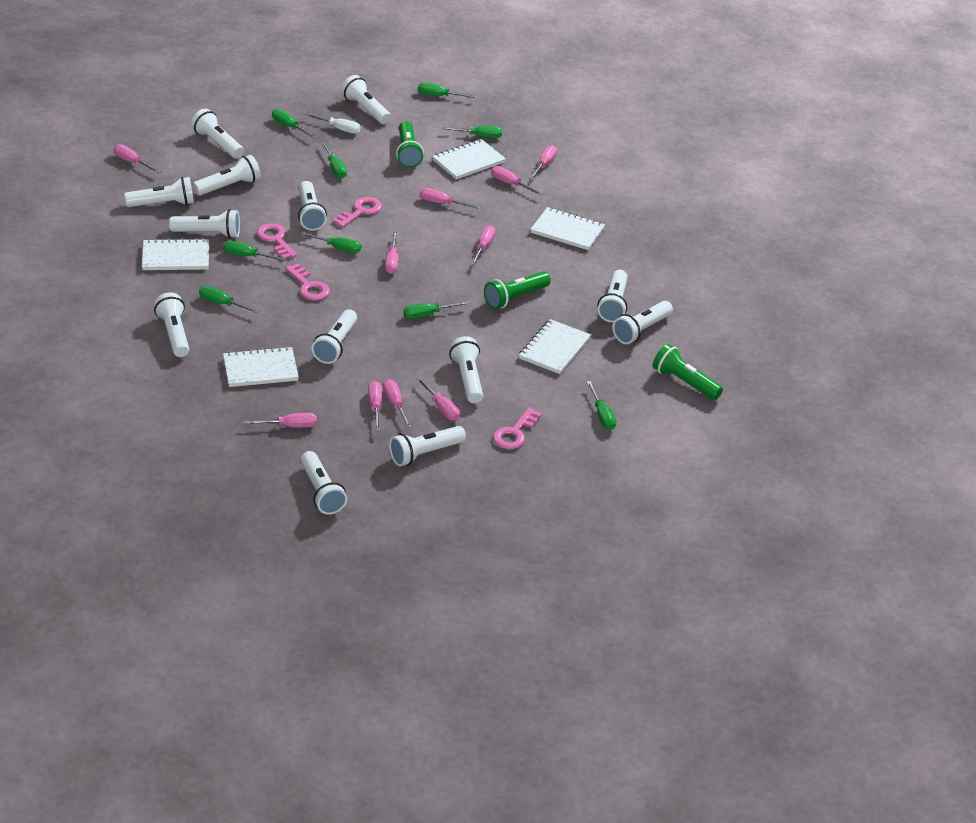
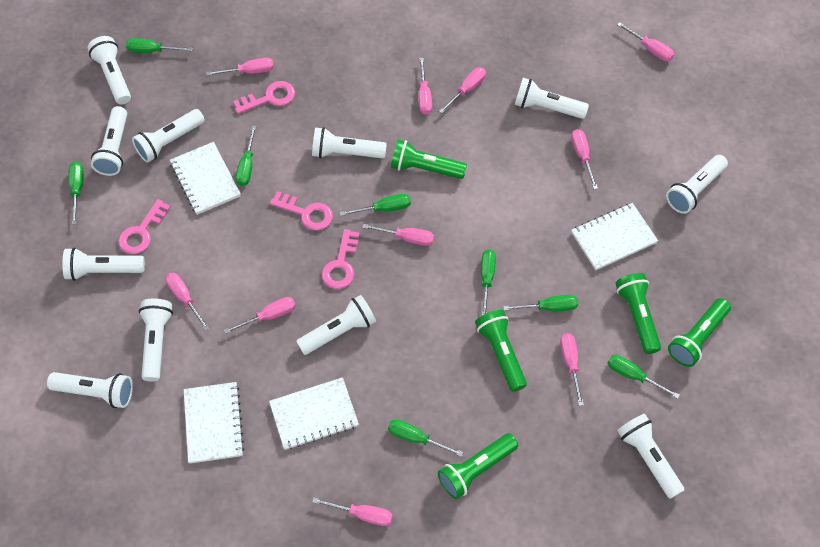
green flashlight: [396,121,424,168] [484,271,551,309] [653,344,723,400] = 3 -> [391,140,467,179] [438,433,518,499] [475,310,527,392] [615,273,661,354] [668,298,731,367] = 5
green screwdriver: [199,286,260,313] [223,241,287,261] [272,109,316,138] [299,232,361,253] [321,142,347,178] [404,301,469,319] [418,83,476,98] [442,126,502,138] [587,381,616,430] = 9 -> [68,162,84,225] [126,38,193,53] [236,125,256,186] [340,194,411,216] [388,419,464,457] [481,250,496,315] [503,295,578,311] [608,355,680,399] = 8
white flashlight: [124,177,194,207] [154,292,189,357] [169,209,240,238] [191,109,244,158] [193,155,261,196] [298,181,327,231] [300,451,347,515] [312,309,357,364] [341,75,391,124] [389,426,466,466] [449,336,483,403] [597,270,628,322] [612,301,673,344] = 13 -> [47,372,133,408] [62,247,145,281] [88,36,131,104] [91,106,127,176] [132,109,205,163] [139,299,173,382] [296,295,376,355] [312,127,387,159] [515,78,589,119] [617,414,684,499] [666,155,728,214] = 11
white notebook: [142,238,209,270] [223,346,299,387] [432,139,506,180] [519,319,591,374] [530,207,605,250] = 5 -> [170,142,241,215] [184,382,244,464] [269,377,359,450] [571,203,658,270] = 4
white screwdriver: [305,113,361,134] = 1 -> none = 0

